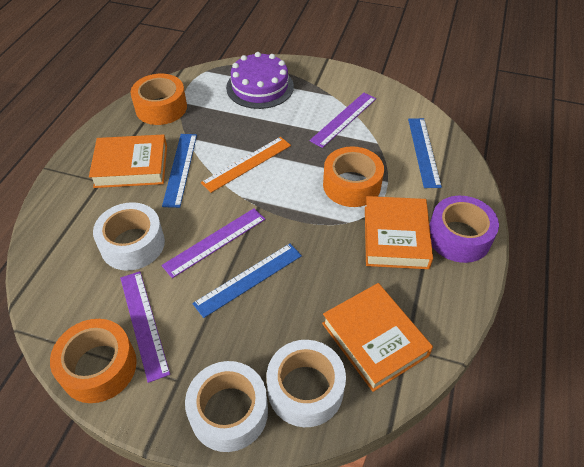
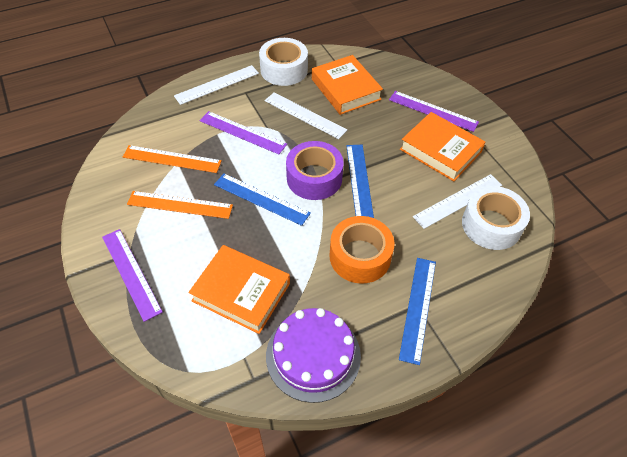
orange ruler: [201,137,291,193] = 1 -> [123,145,222,173] [127,191,233,219] = 2
orange tape: [50,319,137,403] [130,74,187,125] [323,146,384,207] = 3 -> [329,216,395,284] = 1
white ruler: none = 0 -> [174,65,259,105] [265,93,347,139] [413,174,502,229] = 3
white tape: [93,202,165,271] [185,361,268,452] [267,340,346,427] = 3 -> [259,38,308,86] [462,186,530,250] = 2

